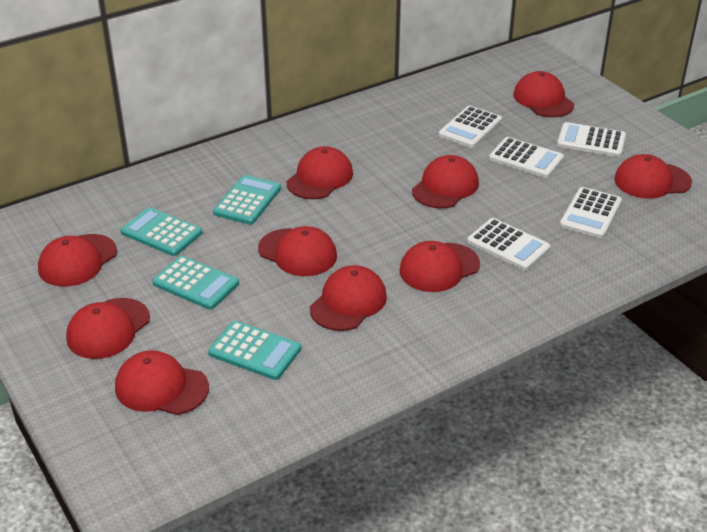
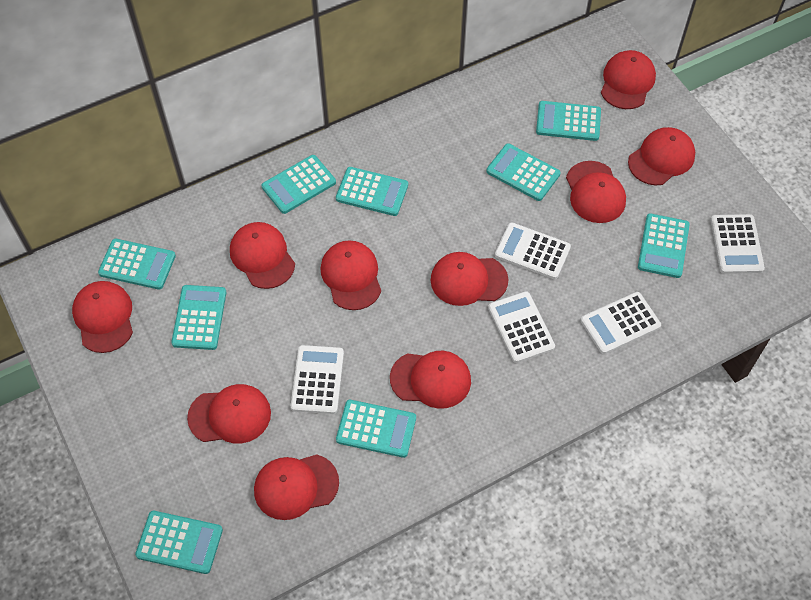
turquoise calculator: [120,207,202,256] [152,256,239,310] [208,321,301,380] [213,175,281,225] = 4 -> [98,239,176,290] [135,511,223,574] [171,285,226,350] [262,155,336,214] [336,167,408,216] [336,400,416,458] [486,143,561,201] [536,101,601,141] [638,213,690,278] = 9

